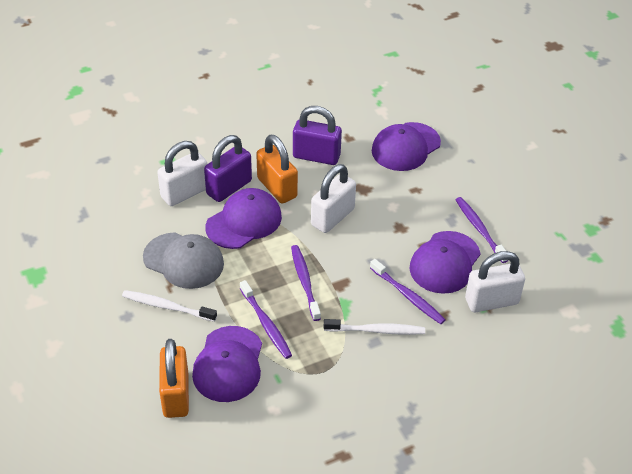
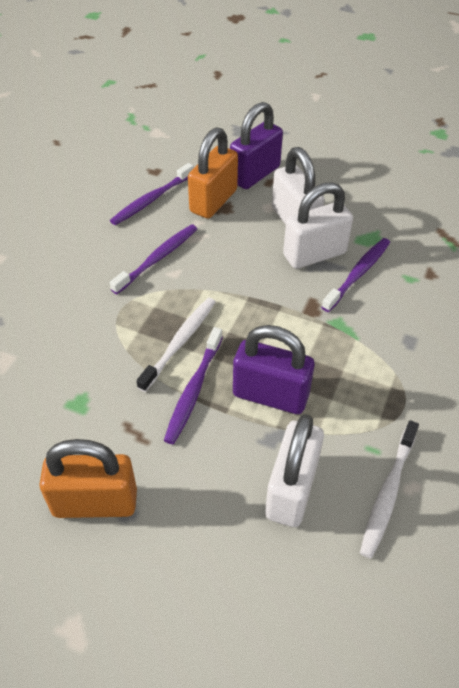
grey cap: [143,232,224,289] = 1 -> none = 0
purple cap: [192,326,262,402] [206,188,282,249] [372,122,441,171] [409,231,481,294] = 4 -> none = 0

